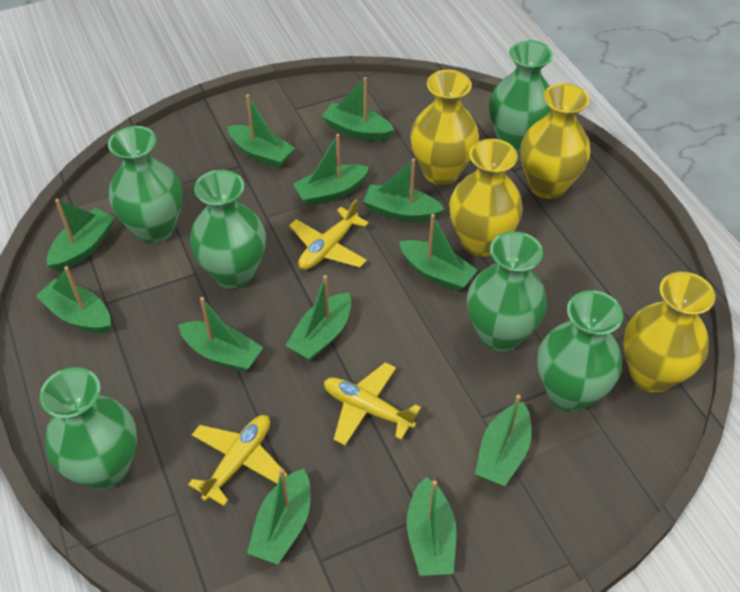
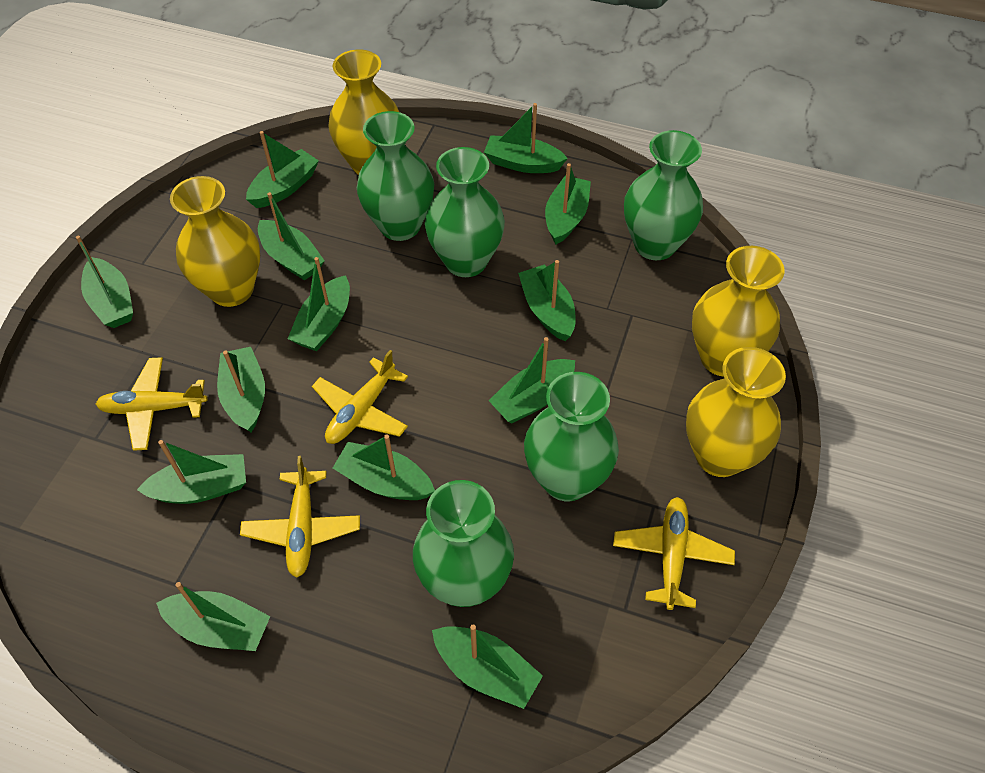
green boat: [36,266,111,333] [47,199,115,272] [178,297,263,372] [228,94,295,168] [247,468,310,565] [285,275,351,361] [293,134,369,206] [322,77,394,141] [363,158,445,222] [399,214,478,291] [407,477,457,576] [475,395,532,486] = 12 -> [76,236,133,328] [137,440,246,504] [156,582,270,651] [217,347,265,432] [246,131,319,208] [258,192,325,280] [288,257,350,351] [333,435,435,500] [432,624,543,709] [484,103,568,173] [488,337,575,424] [518,260,576,341] [545,163,591,245] = 13
green vase: [40,367,137,490] [108,126,183,244] [190,170,266,289] [467,231,547,352] [489,40,553,154] [537,290,623,412] = 6 -> [357,111,434,241] [413,480,514,607] [425,147,505,277] [524,372,619,501] [624,130,703,260] = 5
yellow plane: [188,415,287,506] [289,199,369,270] [324,362,421,445] = 3 -> [96,357,207,451] [240,456,360,578] [312,350,408,444] [613,497,735,610] = 4

